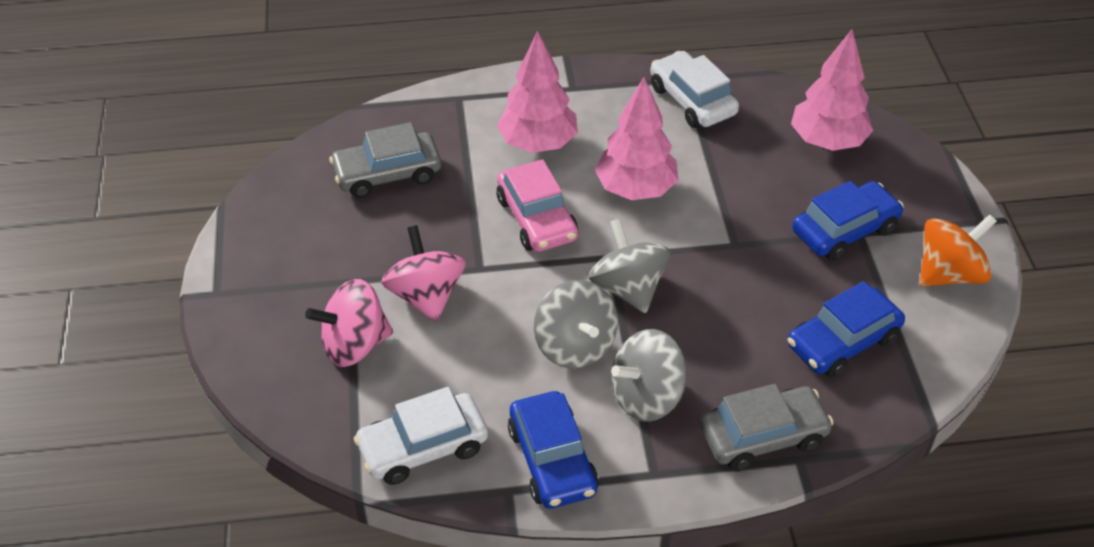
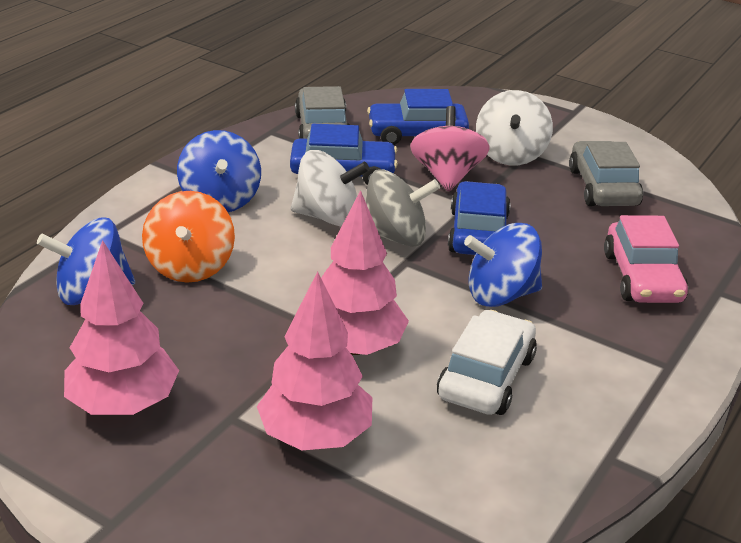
blue spinning top: none = 0 -> [37,218,135,305] [177,130,261,212] [464,223,542,307] = 3
grey spinning top: [534,280,618,368] [589,218,671,313] [611,329,687,422] = 3 -> [365,169,440,247] = 1
pink spinning top: [305,279,393,367] [381,225,466,322] = 2 -> [410,106,490,192] = 1
white car: [354,387,488,485] [650,51,739,128] = 2 -> [437,310,537,415] = 1
white spinning top: none = 0 -> [291,150,370,226] [476,90,553,165] = 2

